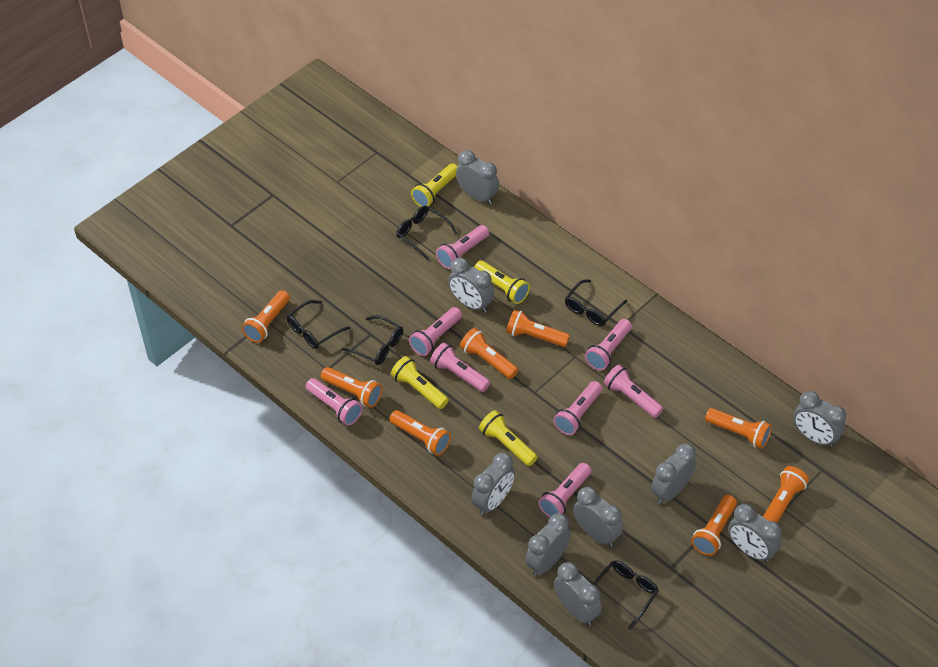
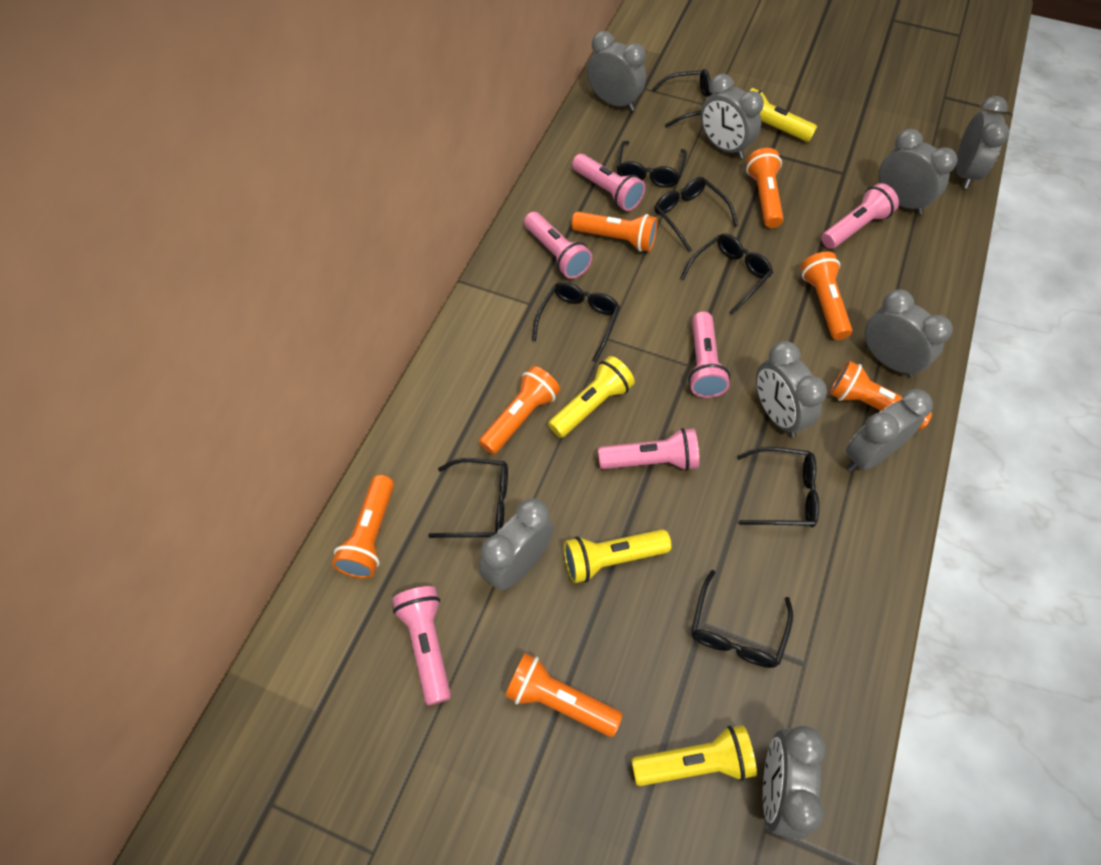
black glasses: [286,300,351,349] [341,315,403,365] [396,206,458,260] [565,279,627,326] [593,560,659,630] = 5 -> [428,458,508,538] [532,282,620,362] [616,141,687,188] [652,69,713,128] [654,177,738,252] [680,233,773,315] [691,570,793,668] [737,447,819,527] = 8
orange flashlight: [242,290,290,343] [321,367,382,408] [389,410,451,456] [460,328,518,379] [506,309,570,347] [691,495,737,556] [705,408,772,449] [763,466,809,523] = 8 -> [332,475,394,579] [479,366,560,455] [505,653,623,737] [572,212,658,252] [746,148,783,228] [801,252,852,340] [830,361,932,430] = 7
pink flashlight: [305,378,363,426] [409,307,462,356] [430,342,490,392] [436,225,489,269] [538,463,591,517] [553,381,602,435] [585,319,632,371] [604,364,663,418] = 8 -> [392,586,451,705] [524,212,592,279] [572,154,645,211] [598,428,699,471] [688,311,730,398] [821,183,899,249] = 6

